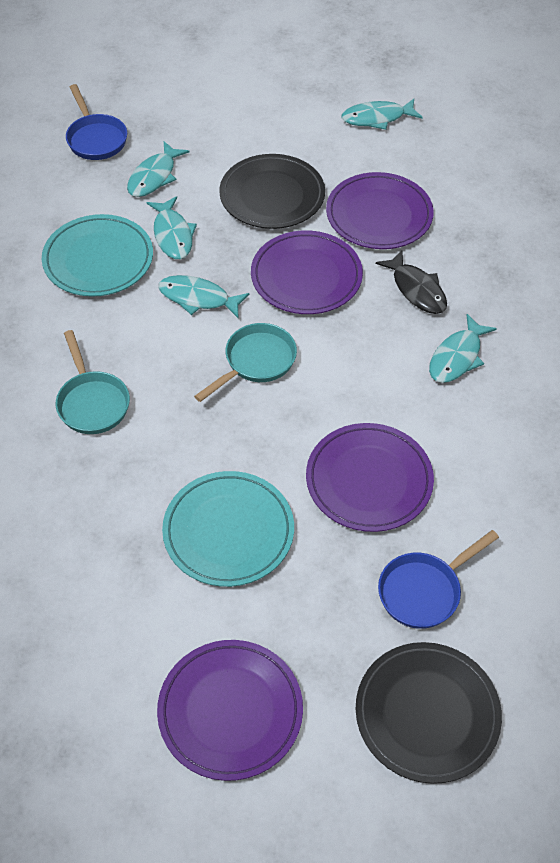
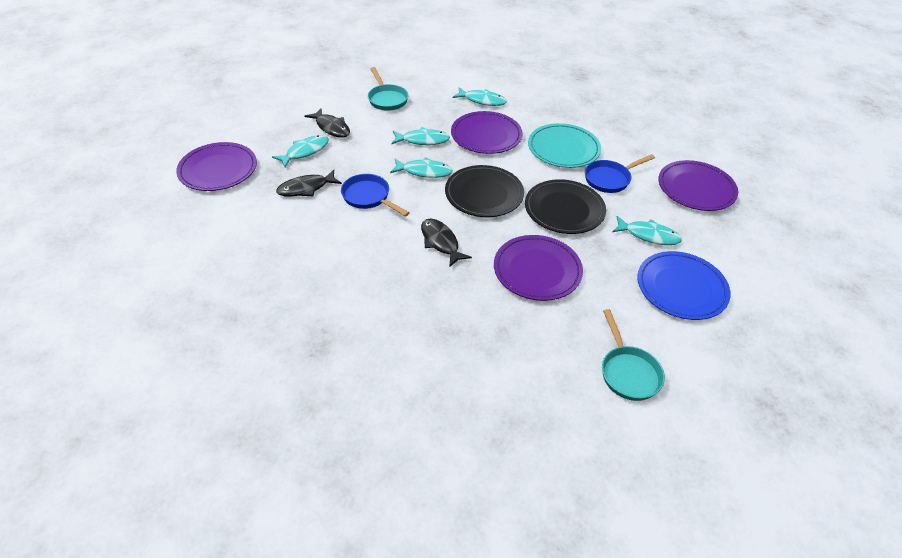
black fish: [376,250,447,314] = 1 -> [276,170,342,197] [305,108,350,138] [421,218,472,268] = 3
blue plate: none = 0 -> [637,251,731,320] = 1
turquoise plate: [42,214,153,297] [162,471,294,587] = 2 -> [528,123,601,168] = 1

